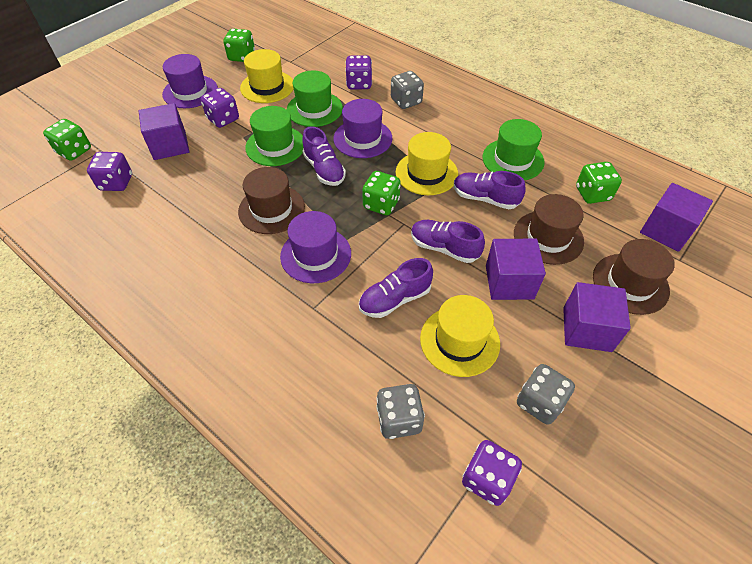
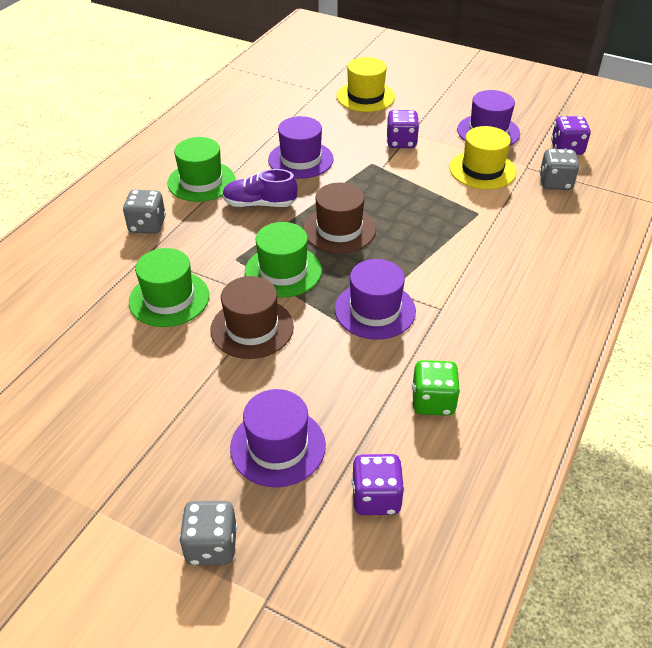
brown hat: [238,167,305,234] [514,194,584,265] [593,239,675,315] = 3 -> [211,276,294,359] [303,183,376,253] = 2
green dice: [43,119,91,161] [223,29,255,62] [362,171,401,215] [576,162,622,204] = 4 -> [412,360,460,416] = 1
purple cube: [139,103,189,160] [486,239,546,300] [563,282,631,352] [640,183,713,252] = 4 -> none = 0
purple dice: [87,152,132,191] [201,88,239,128] [345,55,372,90] [462,440,522,506] = 4 -> [352,454,405,515] [387,110,419,148] [551,116,591,155] = 3
purple hat: [162,54,218,108] [280,211,351,283] [333,99,392,158] = 3 -> [230,389,326,487] [268,116,334,179] [335,259,416,340] [457,90,520,146] = 4
purple shoe: [302,126,346,186] [359,258,433,318] [411,220,485,263] [454,171,525,209] = 4 -> [222,169,298,207] = 1
yellow hat: [240,49,294,103] [396,132,458,195] [420,295,500,377] = 3 -> [336,57,395,112] [449,126,517,189] = 2

